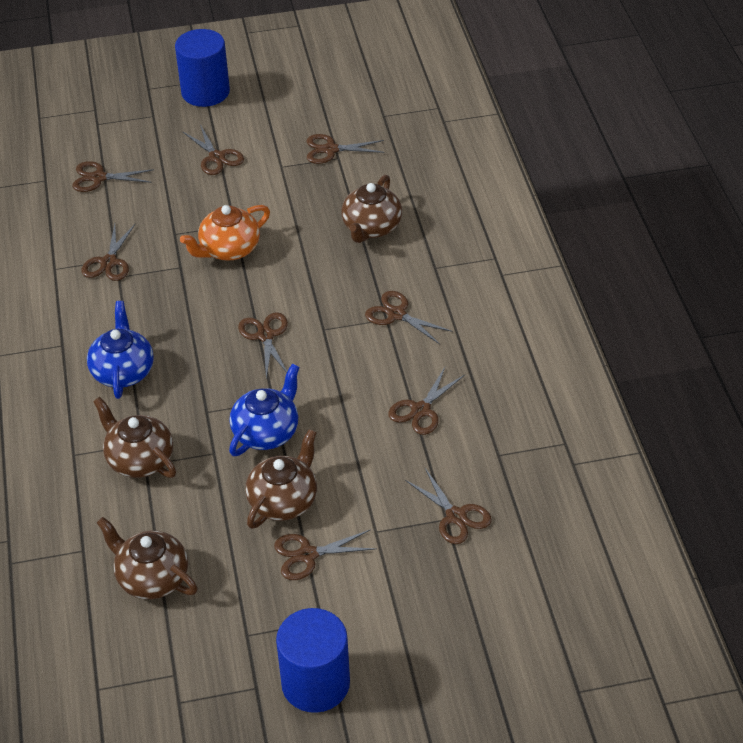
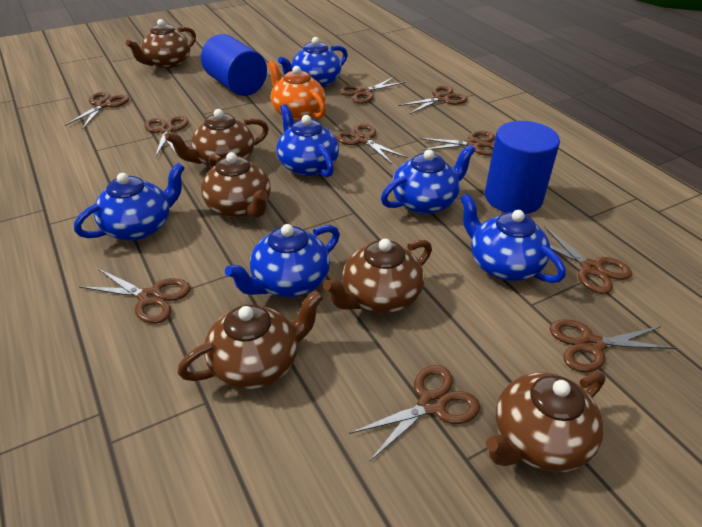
blue teapot: [87,301,154,399] [229,364,300,456] = 2 -> [74,163,185,241] [225,224,340,297] [276,104,339,177] [278,37,348,88] [381,145,475,214] [460,193,566,283] = 6
brown scissors: [72,161,154,192] [81,224,135,281] [183,124,244,175] [238,312,288,378] [274,529,377,580] [307,134,385,164] [365,291,453,344] [388,367,465,435] [405,468,491,544] = 9 -> [65,92,129,129] [79,268,190,324] [144,116,188,157] [335,124,408,164] [339,77,406,104] [349,365,480,462] [398,86,468,114] [419,131,495,156] [544,226,632,294] [550,319,677,372] = 10
brown teapot: [93,397,176,478] [97,517,198,599] [246,429,317,529] [341,175,402,243] = 4 -> [126,19,196,69] [165,109,269,166] [177,290,323,390] [201,152,271,218] [323,239,432,314] [486,372,606,472] = 6

